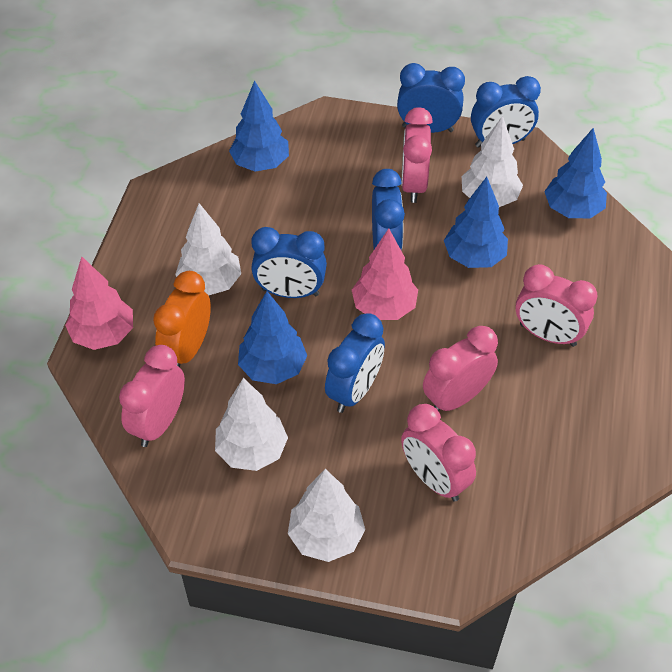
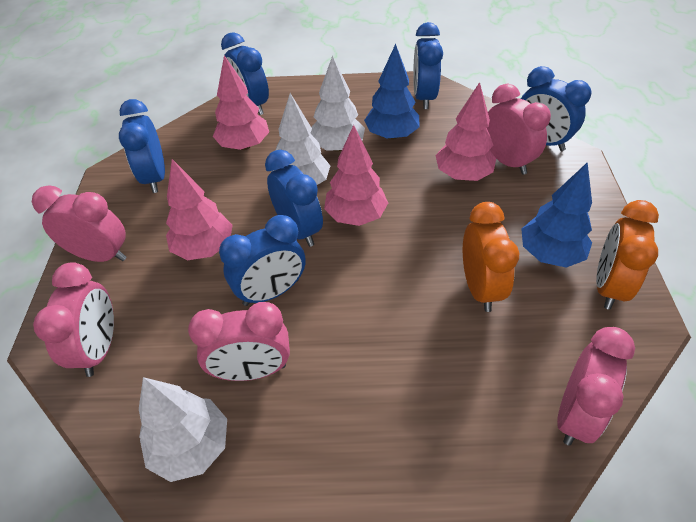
blue clock: [251,227,327,298] [325,313,385,413] [372,169,405,250] [397,63,465,133] [471,76,541,148] = 5 -> [119,99,165,193] [219,215,306,306] [221,32,269,115] [265,150,323,247] [413,22,443,109] [521,66,591,151] = 6
blue tree: [229,80,289,171] [238,291,307,384] [444,177,508,268] [544,128,607,218] = 4 -> [364,44,420,140] [521,162,592,268] = 2
orange clock: [153,271,211,368] = 1 -> [463,202,519,312] [596,200,659,310] = 2
pink tree: [65,257,133,350] [352,229,418,320] = 2 -> [166,159,233,260] [213,55,269,150] [324,125,388,226] [435,82,496,181] = 4
white tree: [175,203,241,296] [215,378,288,471] [288,469,365,562] [462,116,523,207] = 4 -> [139,377,227,482] [271,93,330,185] [310,55,365,152] = 3

